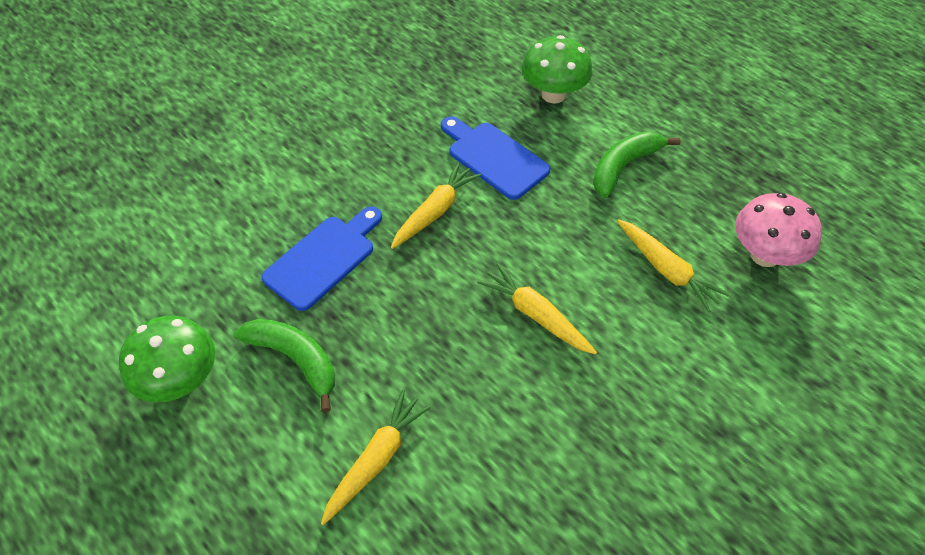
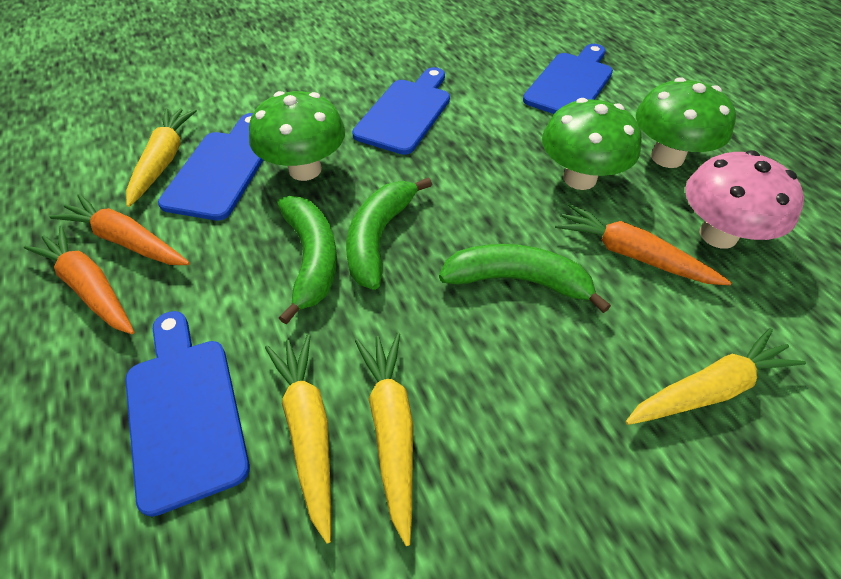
blue cutting board: [261,206,382,311] [441,116,550,200] = 2 -> [125,311,250,517] [158,113,263,221] [352,67,450,155] [523,44,613,114] = 4
green banana: [234,319,335,412] [593,131,681,198] = 2 -> [277,196,337,325] [346,177,432,290] [439,244,611,313] = 3
green mushroom: [119,316,215,403] [522,35,593,103] = 2 -> [249,91,345,181] [542,98,642,190] [636,77,736,168] = 3
orange carrot: none = 0 -> [24,226,134,334] [50,194,190,265] [555,203,732,285] = 3

